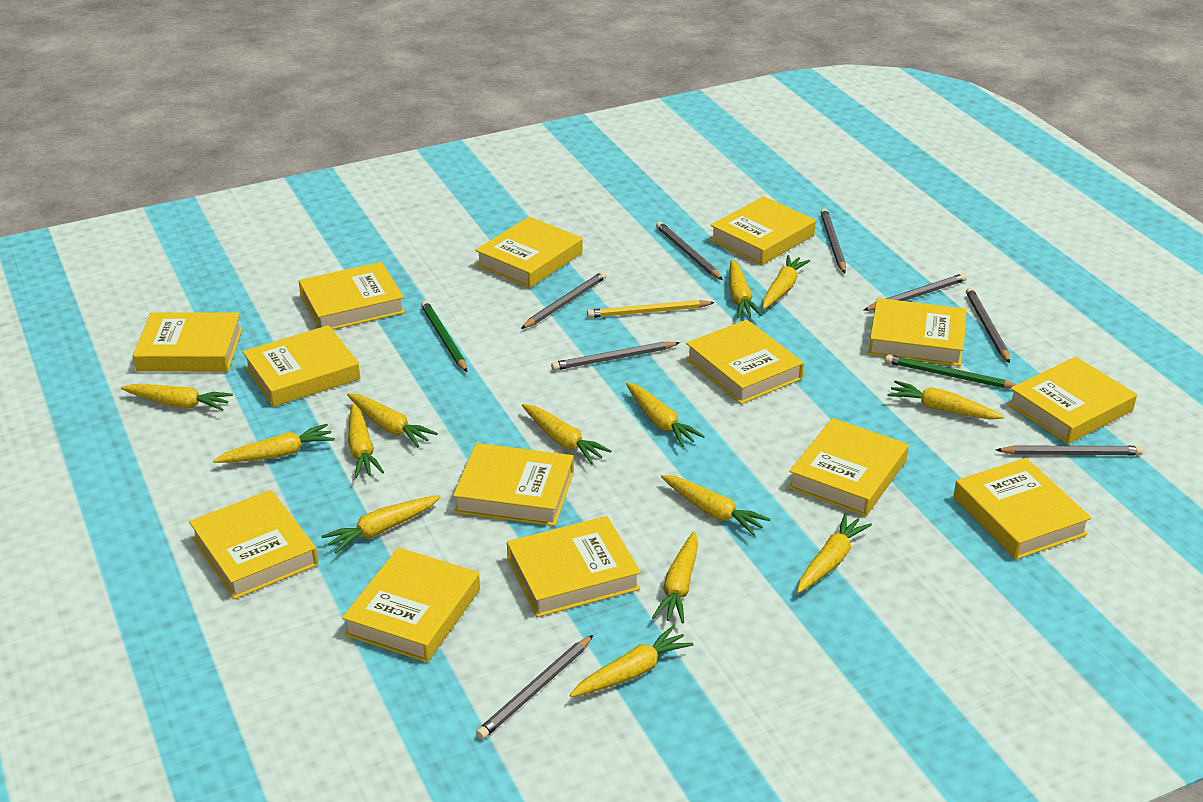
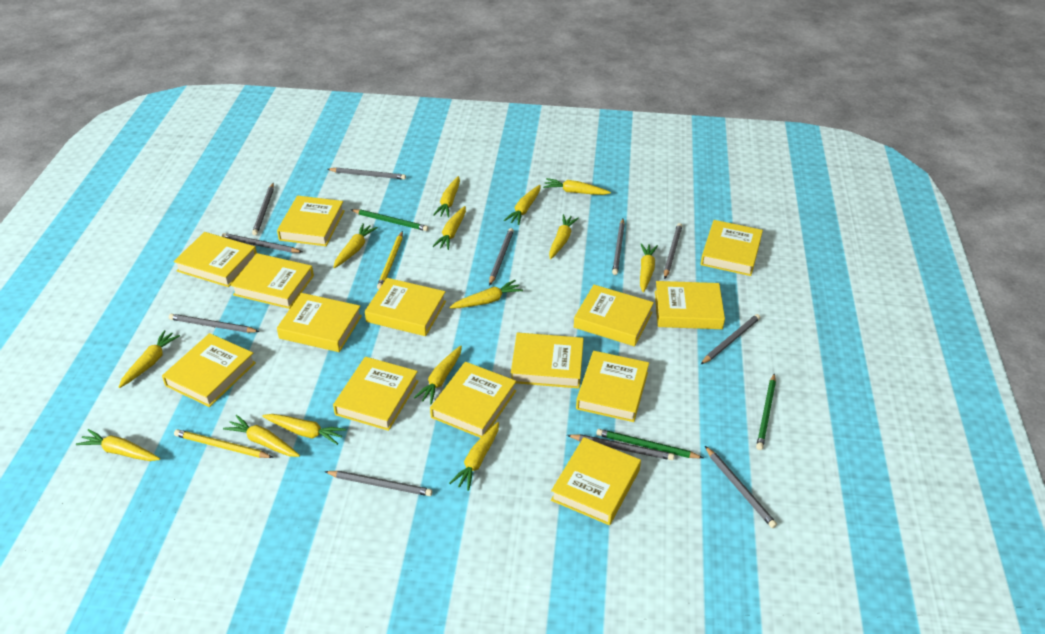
green pencil: [421,301,467,372] [885,354,1017,388] = 2 -> [351,209,429,231] [596,429,703,458] [756,373,776,450] = 3
grey pencil: [476,635,593,739] [521,271,607,329] [551,341,680,371] [656,222,723,280] [820,208,846,273] [864,273,967,311] [966,288,1010,363] [996,445,1143,455] = 8 -> [169,314,260,333] [222,233,302,253] [252,183,274,235] [324,471,433,496] [328,168,406,180] [489,228,514,286] [567,434,674,460] [612,219,625,275] [664,223,682,279] [700,314,760,365] [705,446,777,528] = 11
yellow pencil: [587,300,715,318] = 1 -> [174,429,274,458] [377,231,403,289] = 2

